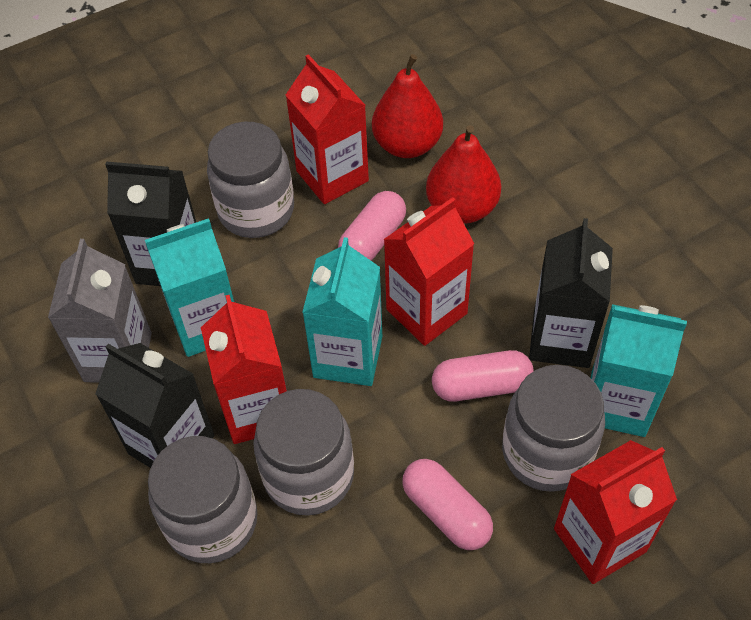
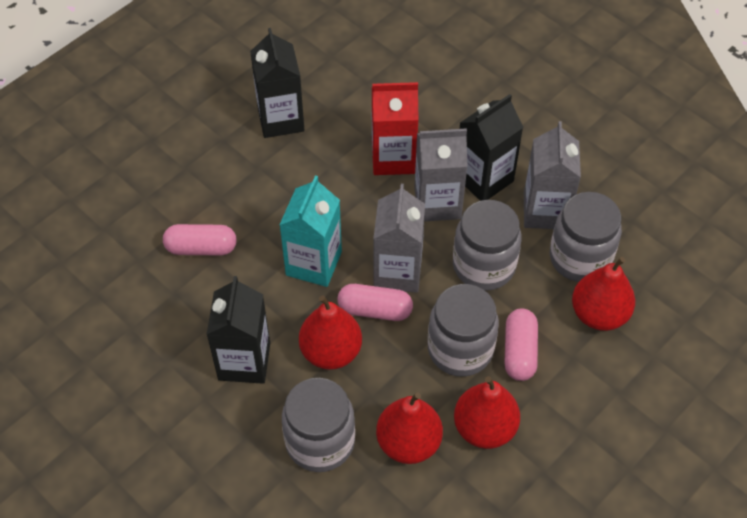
grey carton: [48,239,152,383] = 1 -> [373,184,425,293] [414,128,468,221] [524,121,581,229] = 3
red carton: [201,295,287,444] [286,54,369,204] [383,197,474,346] [554,440,677,584] = 4 -> [372,82,419,175] = 1
red pear: [372,54,443,158] [426,125,501,224] = 2 -> [299,295,362,370] [376,392,443,464] [454,376,520,449] [572,257,635,331] = 4
turquoise carton: [145,218,234,357] [302,237,382,386] [591,304,687,437] = 3 -> [280,176,342,287] = 1

